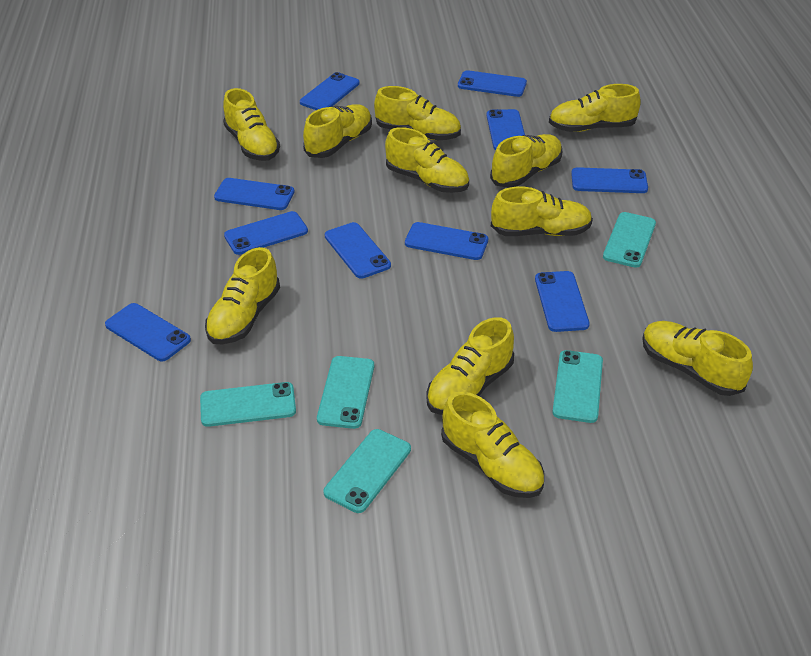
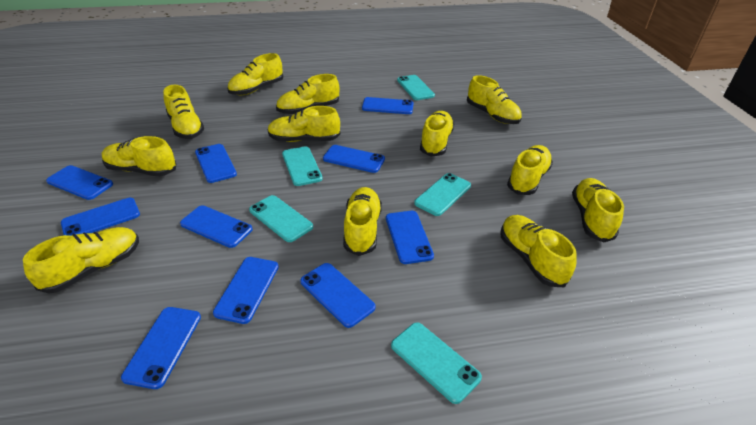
yellow shoe: [205,247,280,344] [223,88,280,161] [303,104,372,158] [374,86,461,140] [385,127,469,193] [426,317,514,415] [441,392,544,498] [490,134,562,188] [491,186,593,236] [549,84,640,132] [642,321,753,396] = 11 -> [23,227,139,294] [102,136,176,177] [163,85,204,139] [227,53,283,95] [267,106,340,142] [276,74,339,114] [343,187,382,256] [420,111,454,157] [467,75,522,124] [501,215,577,287] [507,145,553,195] [572,178,624,242] = 12

